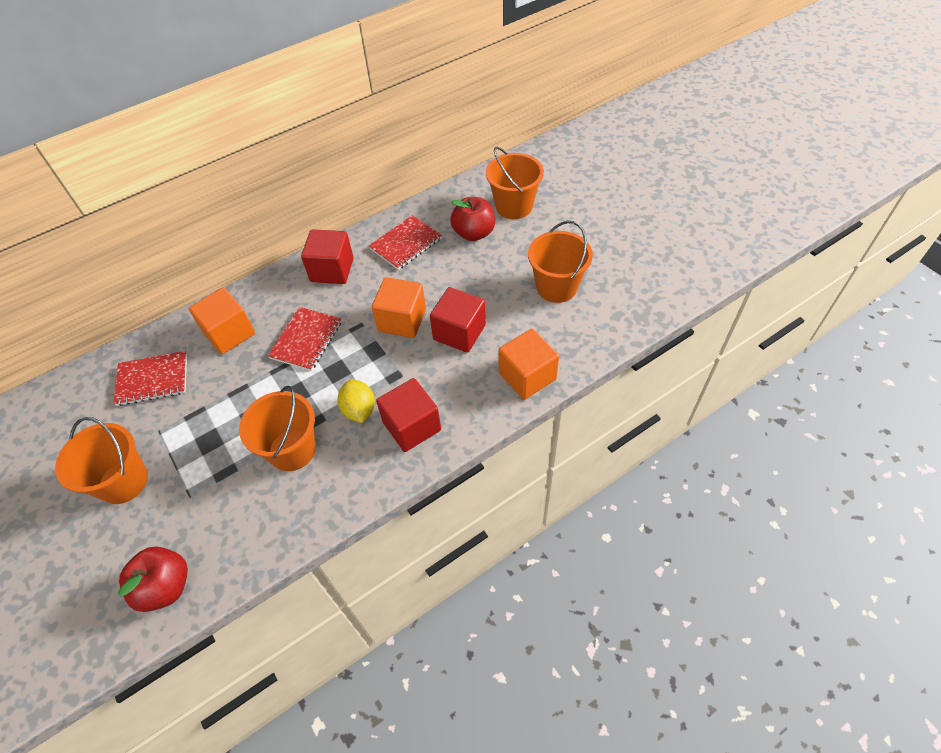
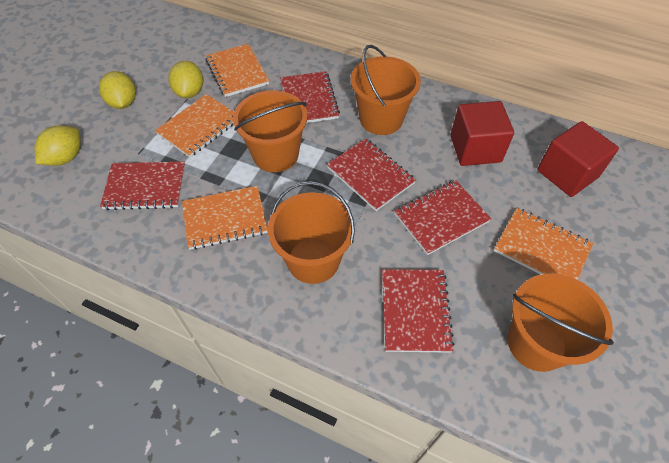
orange cube: [189,288,255,354] [372,277,426,338] [498,329,559,400] = 3 -> none = 0
orange notebook: none = 0 -> [155,94,234,158] [182,186,268,250] [205,44,269,97] [494,208,593,280] = 4
red apple: [118,546,188,612] [450,197,495,241] = 2 -> none = 0
red cube: [301,229,354,284] [376,378,441,452] [430,287,486,353] = 3 -> [450,101,514,166] [537,121,619,197] = 2
red notebook: [113,351,187,406] [268,307,342,371] [369,215,442,270] = 3 -> [100,161,185,210] [280,71,340,123] [327,139,416,211] [382,269,455,353] [395,180,491,255] = 5
yellow lemon: [337,379,375,423] = 1 -> [35,125,81,166] [99,71,136,109] [169,61,203,98] = 3

